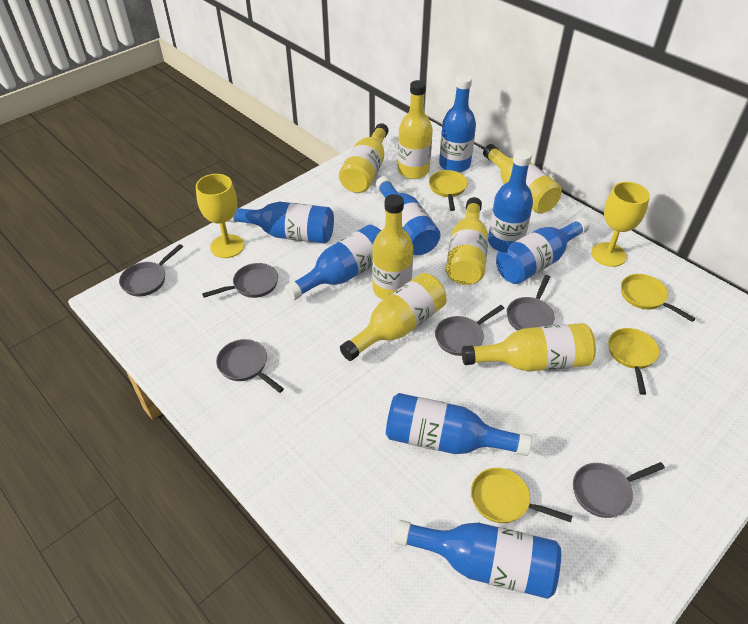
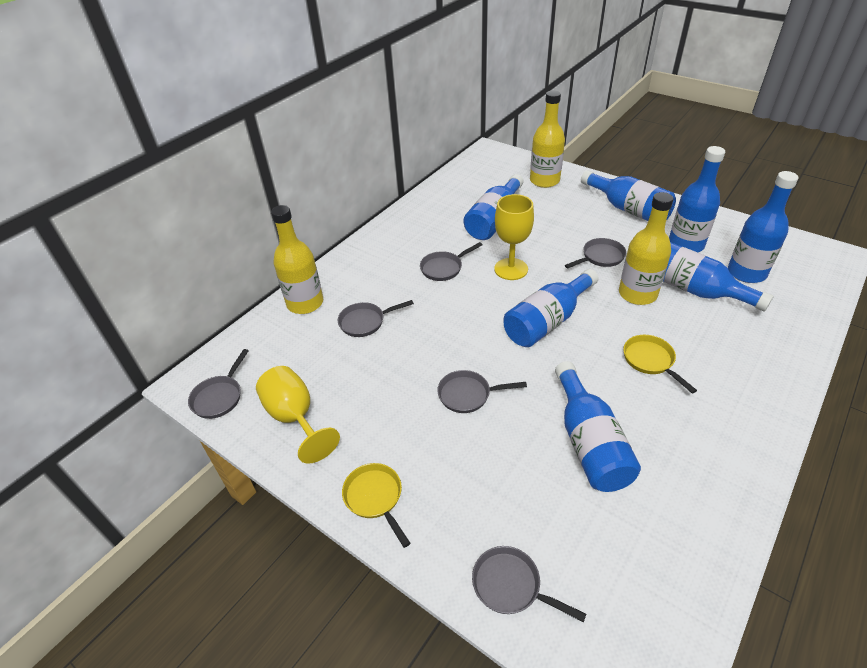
blue bottle: [228,202,334,243] [285,225,381,300] [376,176,440,255] [386,393,532,456] [394,520,561,599] [439,74,476,172] [488,149,533,251] [496,217,589,284] = 8 -> [464,174,524,240] [503,269,599,347] [555,361,641,492] [581,170,676,221] [663,242,774,312] [669,146,725,252] [728,171,798,283] = 7
yellow bottle: [339,123,389,193] [340,273,446,361] [372,194,413,300] [398,80,433,179] [446,197,489,285] [462,323,596,372] [483,144,562,213] = 7 -> [271,205,323,314] [530,90,565,188] [619,192,674,305] = 3
yellow pan: [429,170,468,211] [471,468,572,523] [608,328,659,395] [621,274,696,322] = 4 -> [342,463,411,548] [623,335,697,394] = 2

